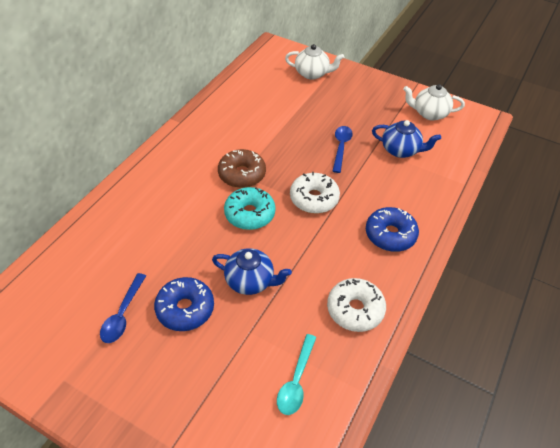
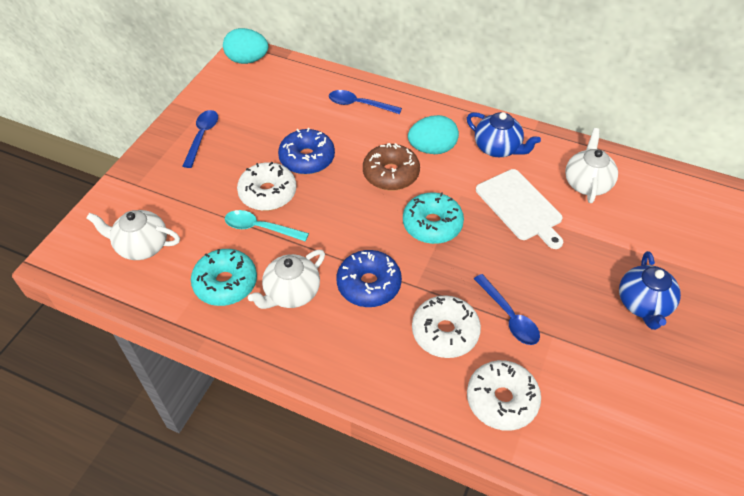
blue spoon: [100,273,146,343] [333,126,353,173] = 2 -> [183,110,218,168] [329,90,402,114] [474,274,540,345] = 3
turquoise donut: [224,187,276,230] = 1 -> [191,249,257,306] [403,192,464,244] = 2
turquoise egg: none = 0 -> [223,28,268,64] [408,115,459,154] = 2
white cutting board: none = 0 -> [476,169,563,249] = 1
white donut: [290,172,340,214] [327,278,386,332] = 2 -> [237,162,296,211] [412,295,481,358] [467,360,541,431] = 3
white teapot: [285,44,344,80] [403,84,465,120] = 2 -> [86,210,180,260] [248,250,325,309] [565,128,618,203] = 3

